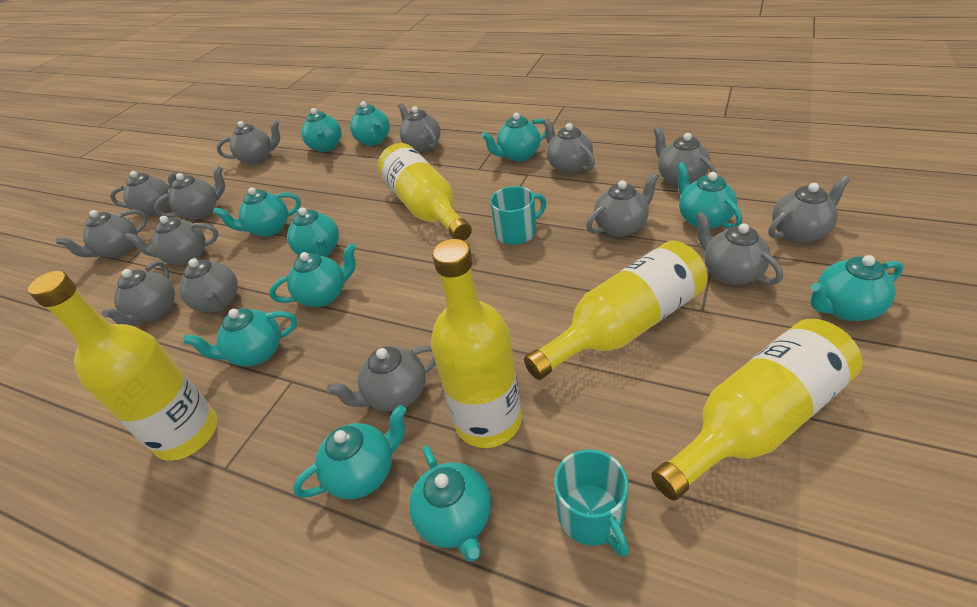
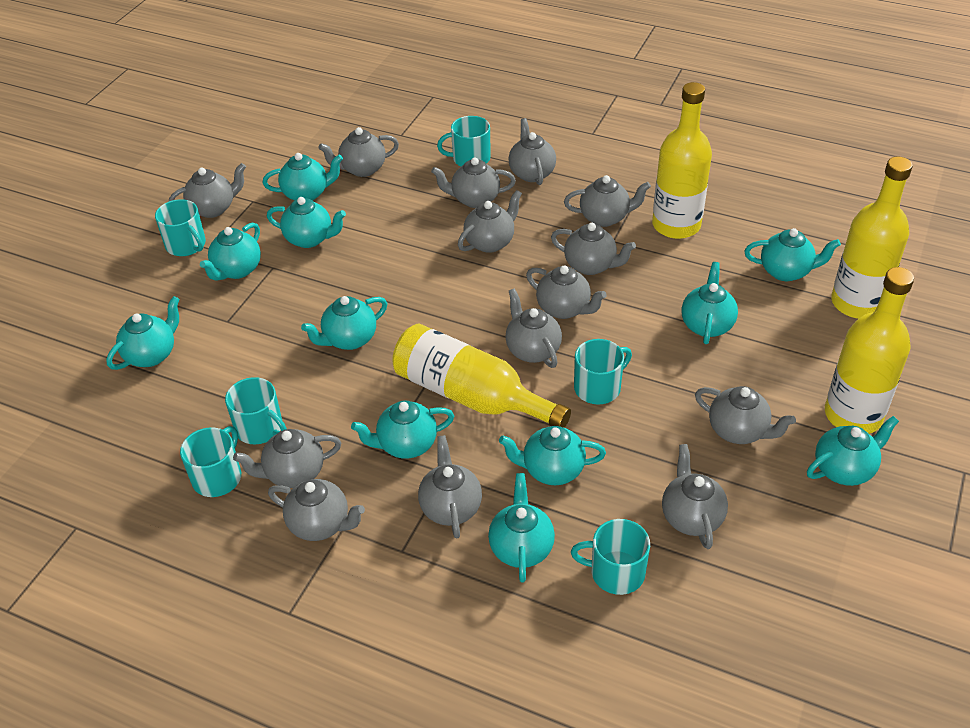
turquoise mug: [490,186,547,245] [554,449,629,557] = 2 -> [155,199,206,256] [180,426,241,497] [225,377,287,444] [437,116,491,166] [571,519,650,595] [574,339,632,405] = 6
yellow bottle: [28,271,217,461] [377,143,472,241] [431,239,522,448] [524,240,707,380] [651,319,863,500] = 5 -> [392,323,571,428] [652,82,712,239] [825,267,914,434] [831,157,913,319] = 4

